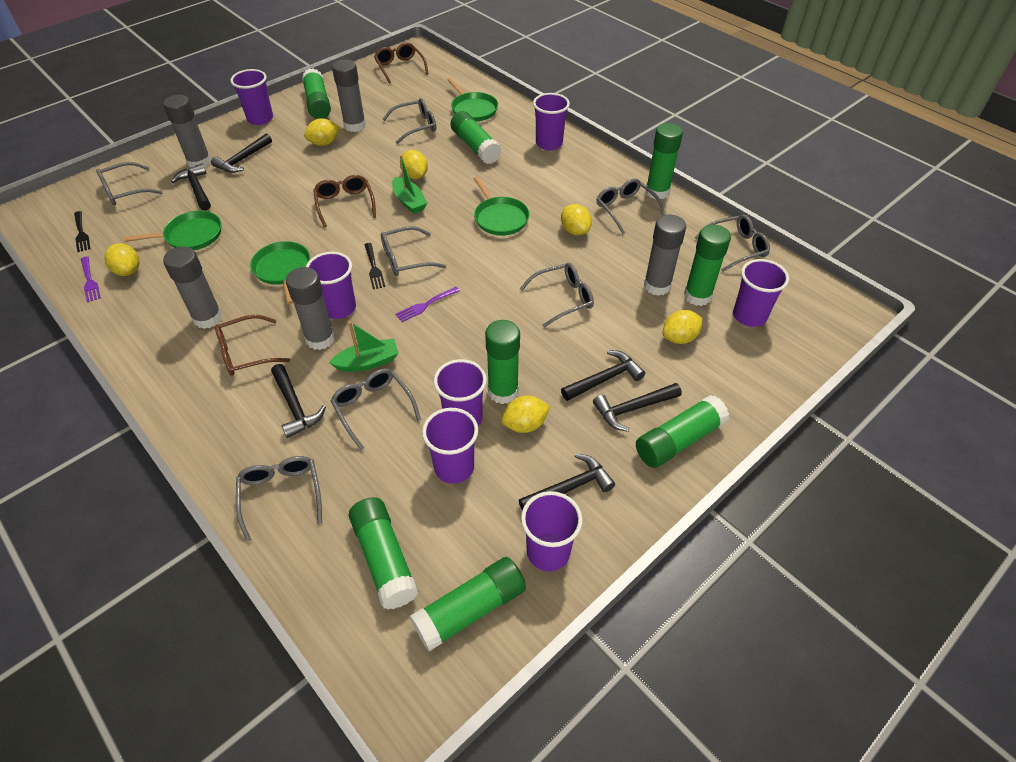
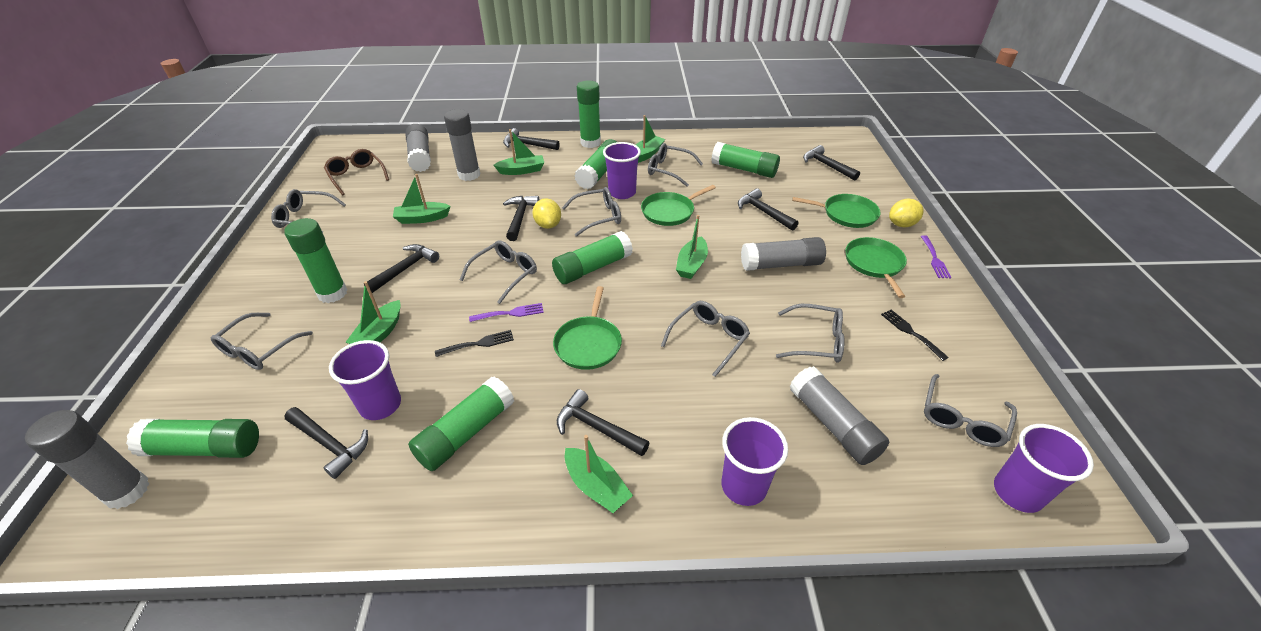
black hammer: [171,163,211,210] [211,134,272,173] [271,364,326,438] [519,454,615,510] [561,350,645,401] [593,383,682,432] = 6 -> [284,407,368,479] [364,244,439,293] [503,128,560,150] [503,196,539,241] [557,389,649,456] [738,188,799,231] [803,145,860,181] = 7
brown glasses: [215,315,290,376] [313,175,376,228] [374,42,429,84] = 3 -> [324,149,389,195] = 1
green boat: [329,321,399,372] [392,155,427,214] = 2 -> [346,281,401,344] [393,174,451,224] [494,129,544,175] [565,435,633,513] [636,115,665,163] [676,215,708,279] = 6
green glue stick: [302,68,331,119] [349,497,419,610] [410,557,526,651] [450,111,502,164] [485,320,520,404] [636,395,729,468] [646,123,683,199] [684,224,731,306] = 8 -> [126,419,259,458] [285,218,347,303] [408,376,514,471] [552,231,633,284] [574,139,617,189] [577,80,601,148] [711,142,780,178] = 7
purple cup: [230,69,273,125] [306,252,356,319] [422,408,478,484] [433,359,487,426] [521,491,583,571] [533,93,570,150] [733,259,789,327] = 7 -> [329,340,401,420] [603,142,641,199] [722,417,788,506] [994,424,1094,513] = 4
yellow lemon: [104,243,140,276] [304,118,340,146] [400,150,428,179] [501,396,551,433] [561,204,592,235] [663,310,703,344] = 6 -> [532,198,561,229] [889,199,924,227] = 2

